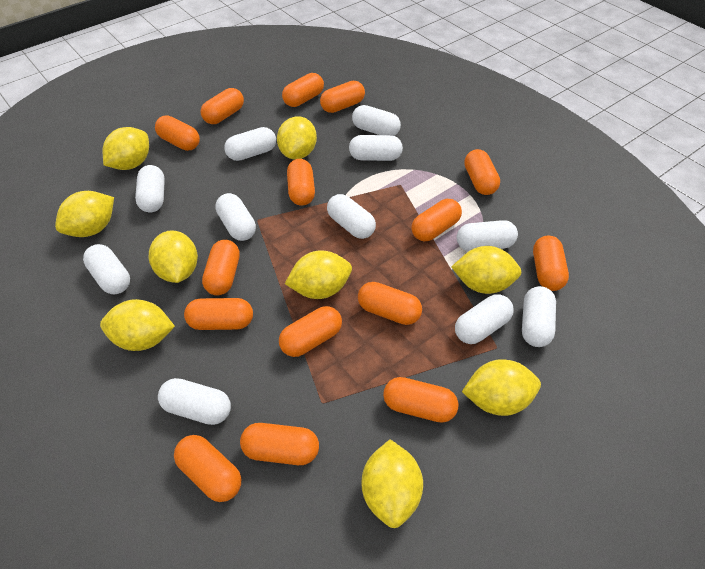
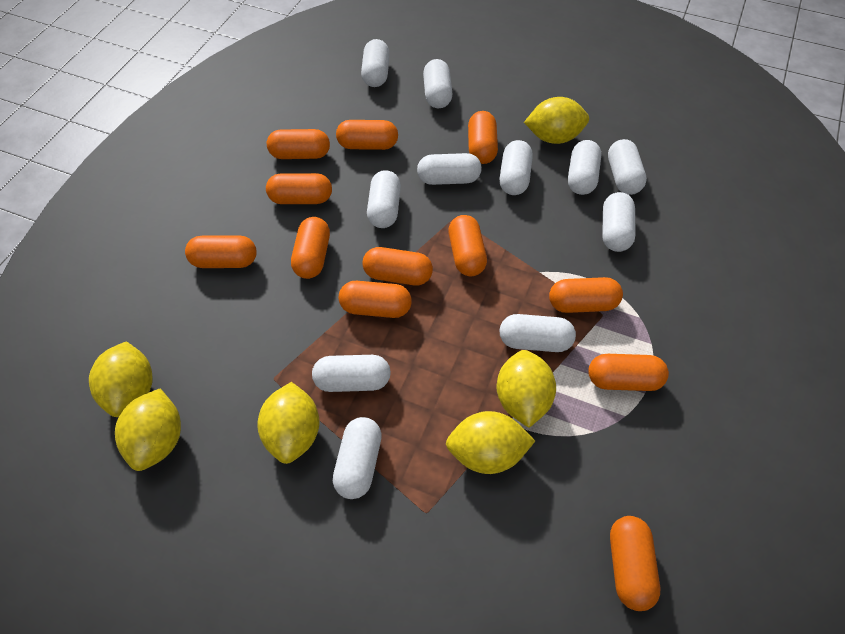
orange capsule: [155,115,200,151] [174,435,241,502] [184,298,253,330] [201,88,244,124] [202,240,240,296] [240,423,319,465] [279,306,342,357] [282,73,324,107] [287,159,315,206] [320,81,365,113] [358,282,422,325] [383,377,458,423] [412,199,462,241] [464,149,500,195] [533,236,569,291] = 15 -> [185,235,257,268] [266,173,332,204] [267,129,330,159] [291,217,330,279] [336,120,398,150] [339,281,412,318] [362,247,433,285] [448,215,487,276] [468,111,498,164] [549,277,623,313] [588,354,669,391] [610,516,660,611] = 12
yellow lemon: [55,191,114,237] [100,299,175,351] [103,127,149,170] [149,230,198,283] [277,116,317,159] [285,250,352,299] [361,440,423,528] [452,246,522,294] [462,359,541,416] = 9 -> [89,341,152,417] [115,389,181,471] [257,382,320,464] [446,411,535,474] [496,350,556,428] [524,97,589,144] = 6

